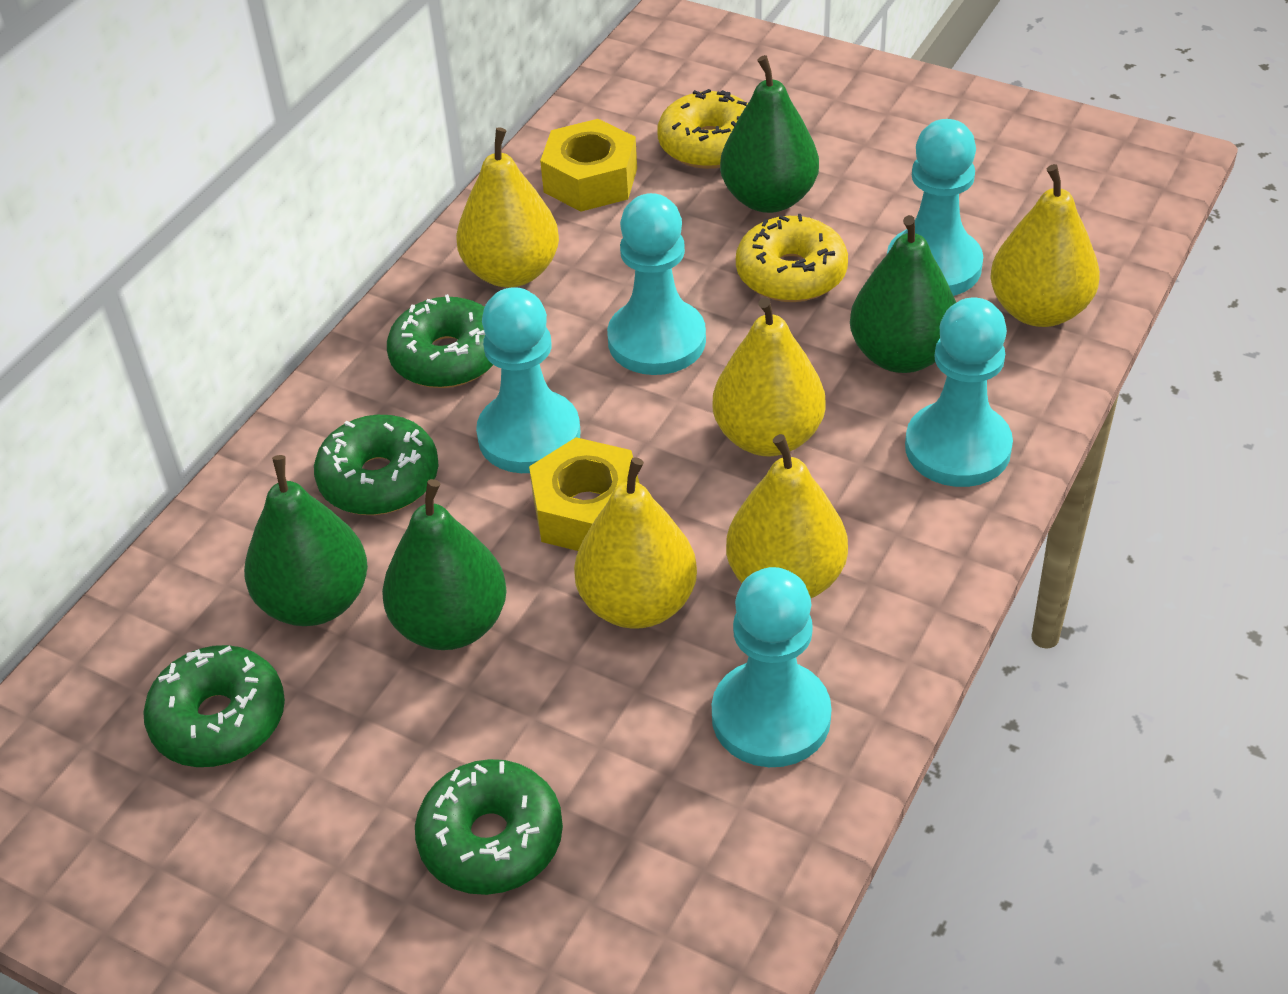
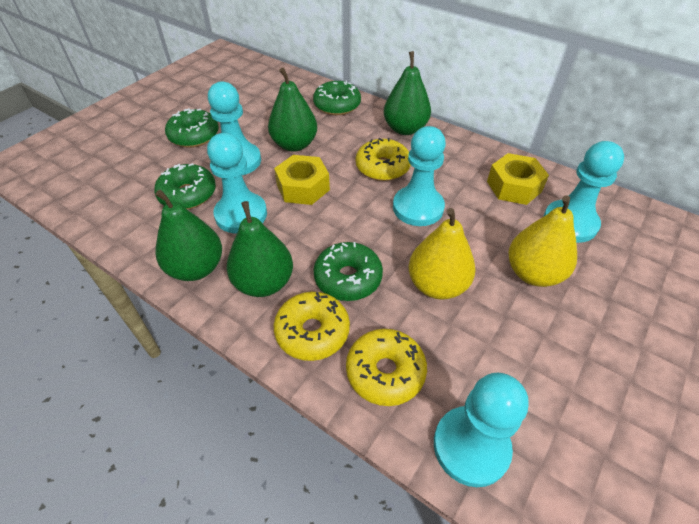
yellow donut: [657,89,748,169] [736,214,848,302] = 2 -> [274,292,350,361] [346,329,427,406] [356,138,411,181] = 3
yellow pear: [456,127,559,288] [574,457,697,629] [713,297,826,457] [726,434,848,598] [990,164,1100,327] = 5 -> [409,208,476,299] [508,195,577,287] = 2

